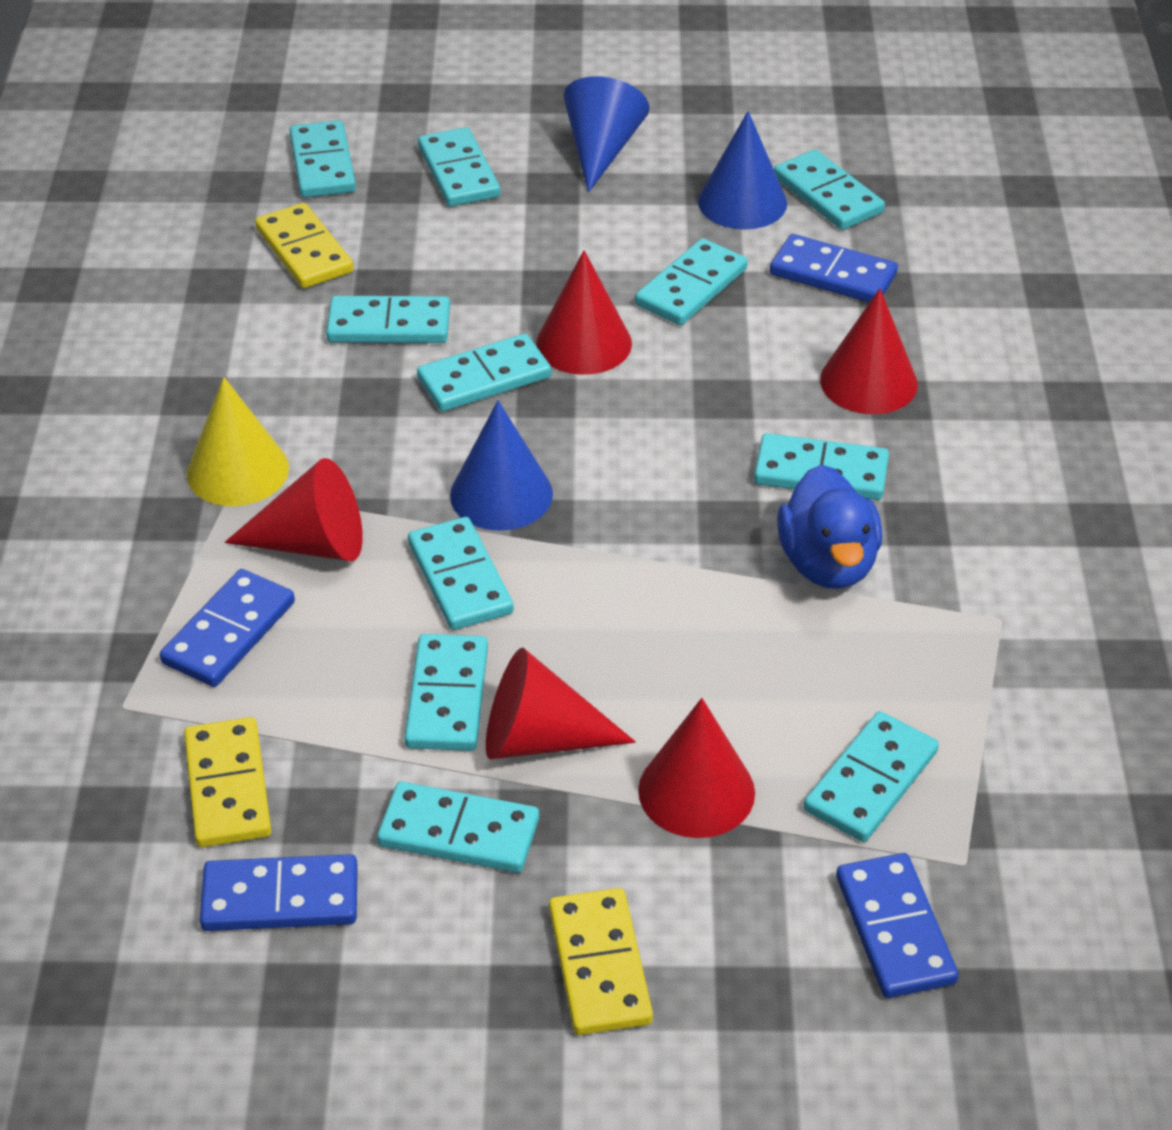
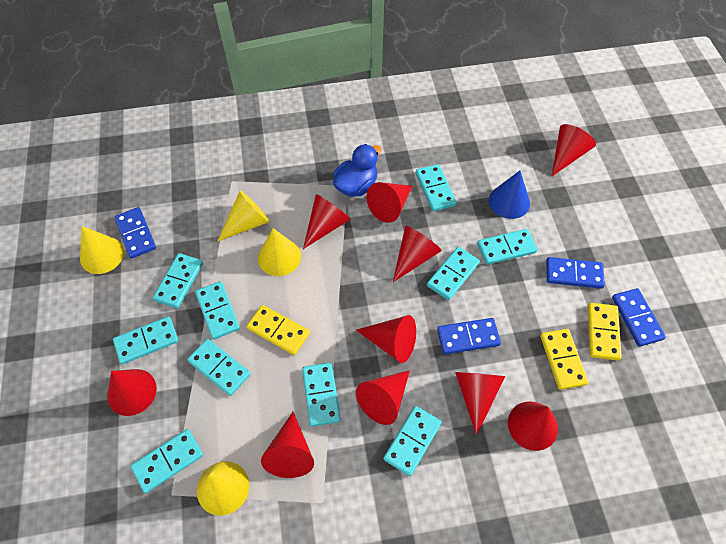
blue cone: [450,400,553,531] [564,76,649,192] [698,111,787,230] = 3 -> [489,171,530,219] = 1
red cone: [225,458,363,561] [486,648,636,759] [536,250,632,375] [638,698,755,838] [820,289,918,414] = 5 -> [107,369,157,416] [261,412,314,478] [303,194,351,249] [356,315,416,363] [356,370,410,425] [366,182,412,223] [393,226,442,282] [455,372,505,435] [508,401,558,451] [552,124,596,176] = 10
turquoise domino: [290,120,356,198] [326,296,450,343] [377,781,539,873] [404,634,488,751] [408,517,514,630] [417,334,551,412] [418,127,500,207] [635,238,748,325] [754,433,889,500] [774,149,885,230] [804,711,939,842] = 11 -> [113,316,178,364] [130,429,203,493] [153,253,203,309] [187,339,251,396] [195,281,240,340] [302,362,341,427] [383,406,442,476] [416,164,457,211] [427,247,480,300] [477,229,537,265] = 10
yellow cone: [187,377,289,506] = 1 -> [80,226,124,274] [197,461,249,516] [218,191,270,241] [258,228,301,276] = 4

